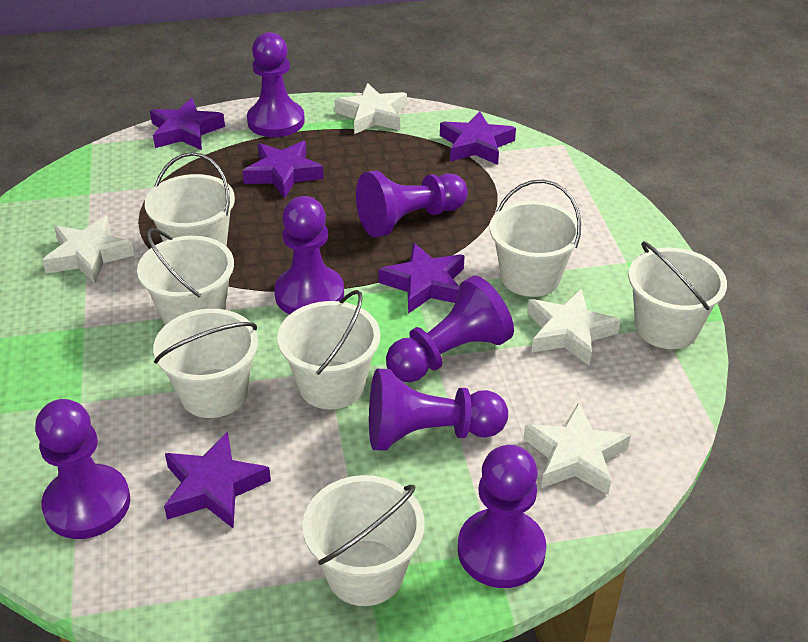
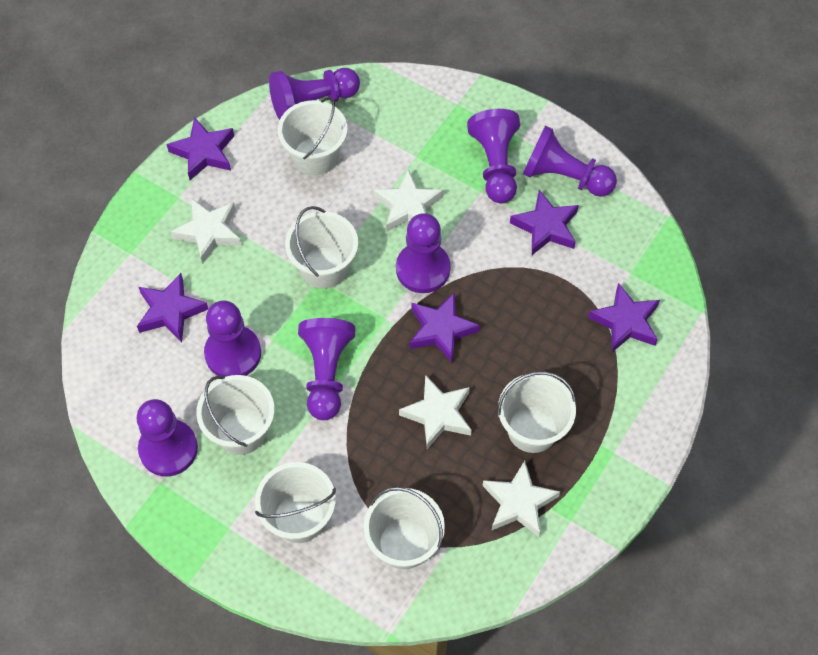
white bucket: [137,228,234,325] [145,152,235,247] [153,309,258,418] [277,290,380,410] [302,475,425,606] [490,180,582,297] [628,241,727,349] = 7 -> [196,375,275,455] [255,462,336,543] [278,97,348,176] [285,206,358,289] [363,487,445,570] [497,371,576,453] = 6

